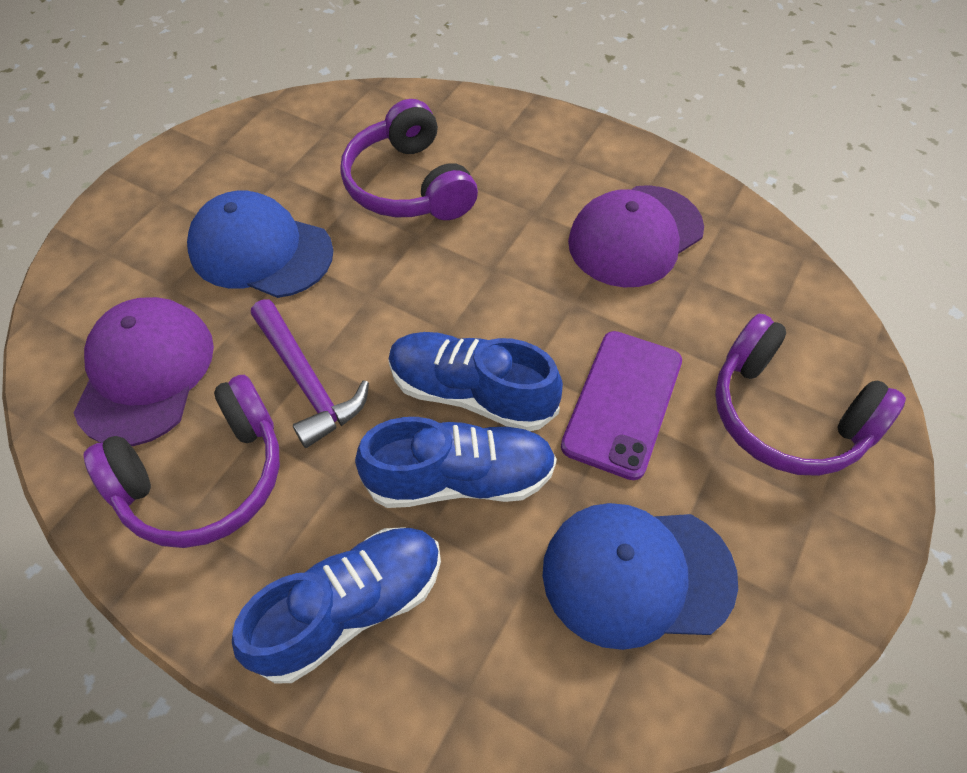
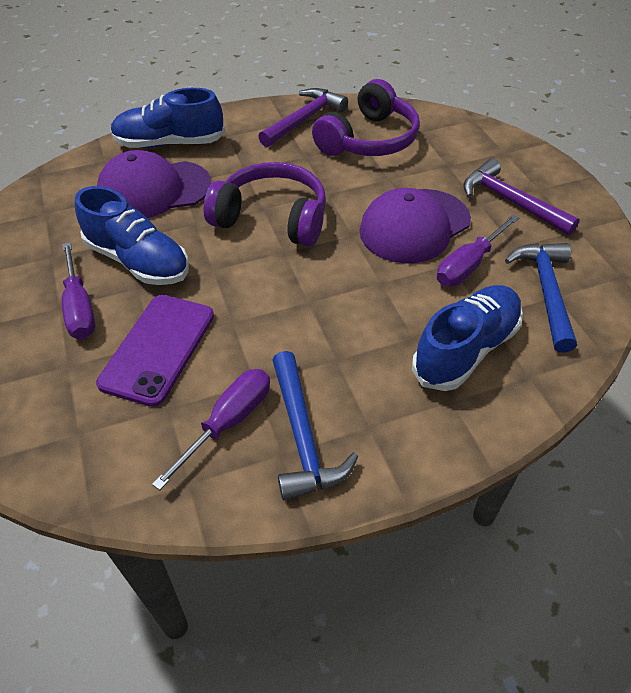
blue cap: [187,191,334,298] [543,503,738,650] = 2 -> none = 0
blue hammer: none = 0 -> [272,351,358,500] [505,243,577,352] = 2
purple hammer: [251,299,369,448] = 1 -> [258,88,348,147] [463,159,580,235] = 2
purple headphones: [84,375,280,548] [340,99,478,220] [715,314,906,476] = 3 -> [204,162,326,247] [312,79,420,156] = 2
purple screwdriver: none = 0 -> [62,242,96,339] [152,369,270,490] [437,214,520,287] = 3

